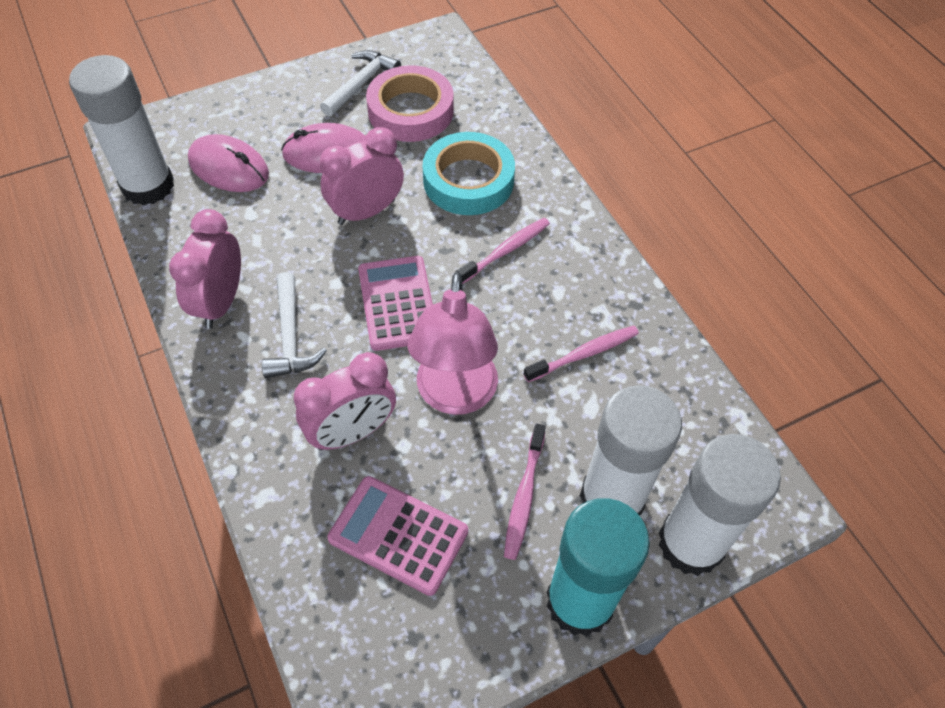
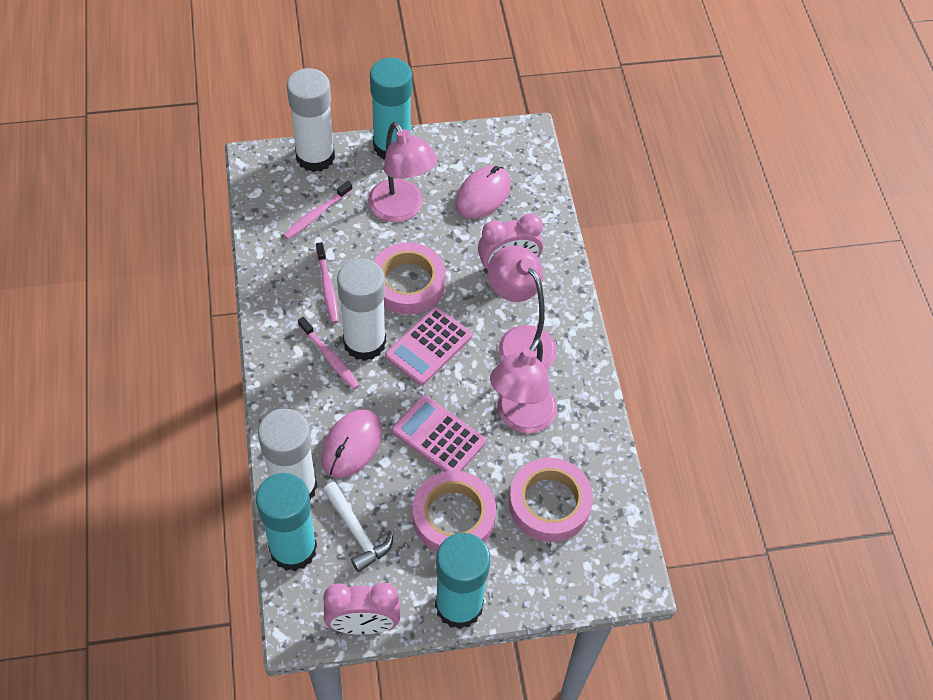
pink clock: [169,209,241,329] [294,352,396,450] [320,127,404,225] = 3 -> [323,583,400,635] [478,214,543,273] = 2
pink lamp: [408,272,498,415] = 1 -> [368,122,438,222] [488,245,557,370] [490,338,557,433] = 3
pink tape: [366,65,454,142] = 1 -> [373,242,446,314] [413,471,496,552] [509,458,593,542] = 3
turquoise glue stick: [546,498,650,637] = 1 -> [256,473,317,571] [370,58,412,160] [435,533,490,629] = 3
turquoise tape: [423,132,515,215] = 1 -> none = 0
white hammer: [262,272,327,378] [320,50,401,117] = 2 -> [323,482,394,572] = 1

